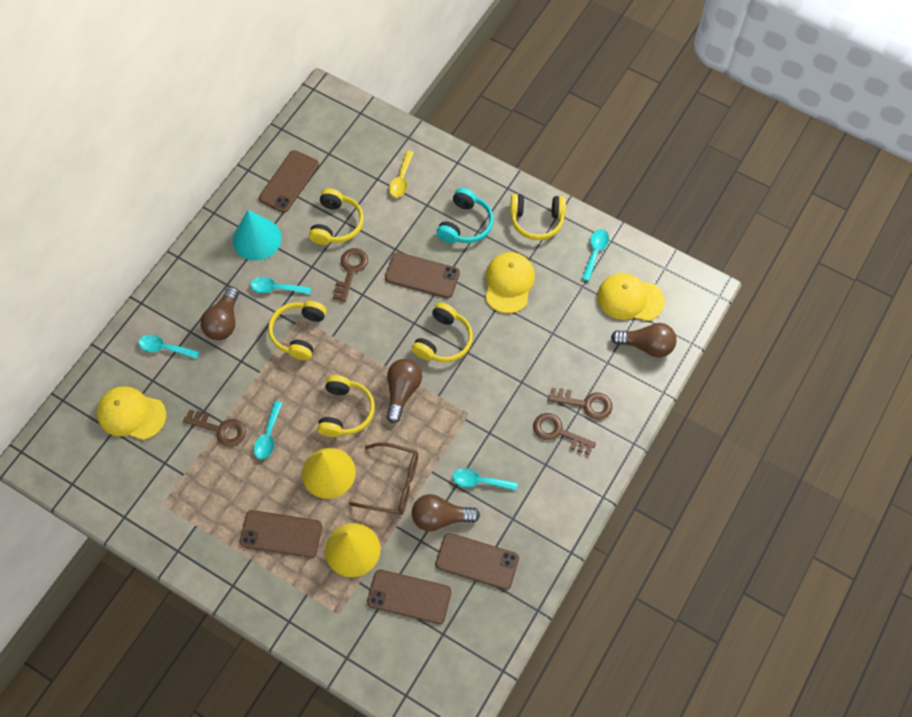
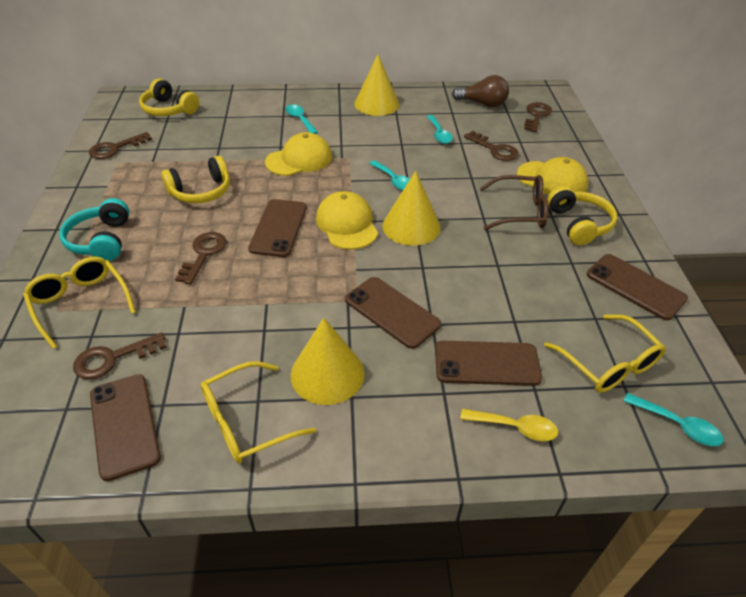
brown key: [183,409,246,446] [333,248,368,302] [533,413,596,455] [548,388,612,420] = 4 -> [73,333,167,380] [89,132,152,159] [175,232,227,285] [464,131,519,161] [524,102,552,132] = 5
brown light bulb: [200,287,239,340] [386,359,422,423] [412,494,480,532] [611,323,676,357] = 4 -> [452,75,509,107] = 1
turquoise cone: [233,210,282,261] = 1 -> none = 0
turquoise spoon: [139,335,200,359] [251,277,311,295] [254,401,283,459] [453,468,517,491] [582,229,609,281] = 5 -> [285,104,318,134] [369,160,410,191] [427,115,453,144] [624,393,723,446] = 4
yellow cone: [302,448,356,499] [325,523,380,577] = 2 -> [291,318,365,405] [354,54,399,116] [382,171,441,246] = 3
yellow glasses: none = 0 -> [23,257,136,349] [201,361,316,463] [544,314,666,393] = 3
yellow headphones: [268,301,326,360] [309,188,364,245] [317,375,375,437] [412,302,473,362] [510,194,566,240] = 5 -> [139,78,199,116] [161,156,230,204] [547,186,617,245] = 3

